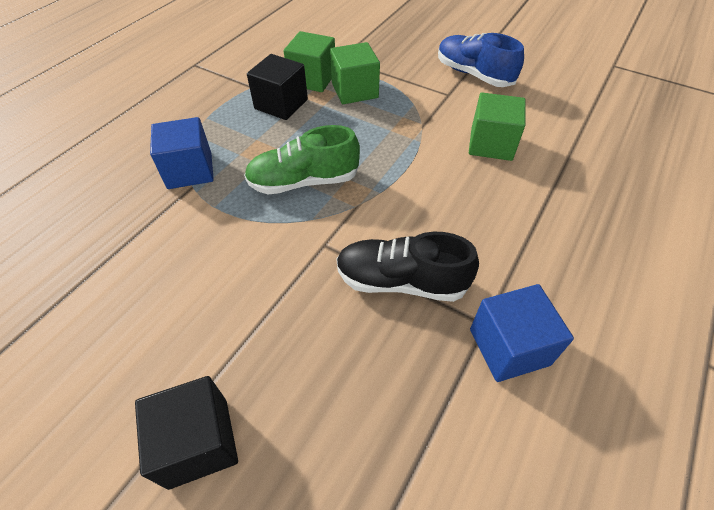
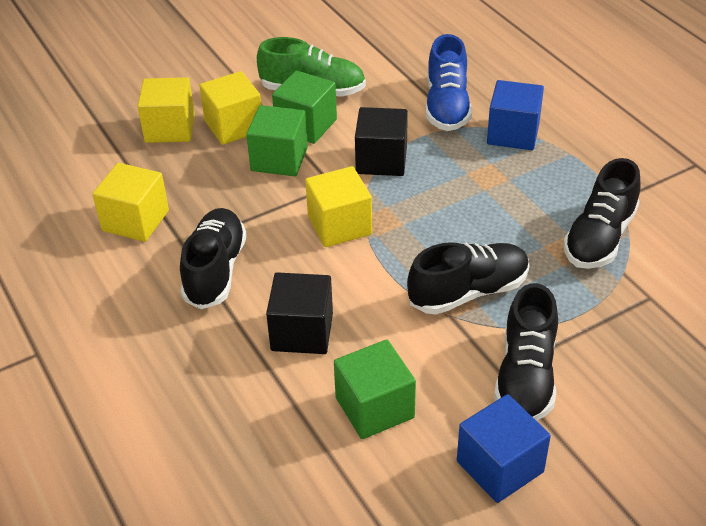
black shoe: [336,232,479,302] = 1 -> [180,208,247,309] [407,242,530,315] [494,283,558,421] [563,158,640,269] = 4
yellow cube: none = 0 -> [92,163,169,242] [137,77,195,143] [199,71,261,145] [305,166,372,247] = 4

